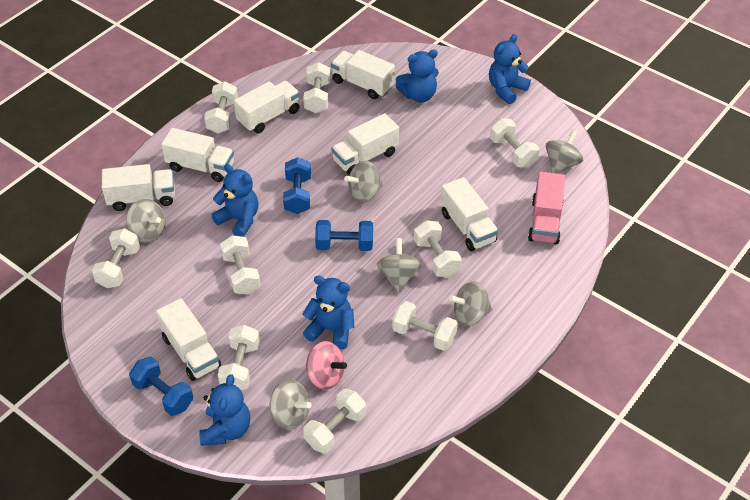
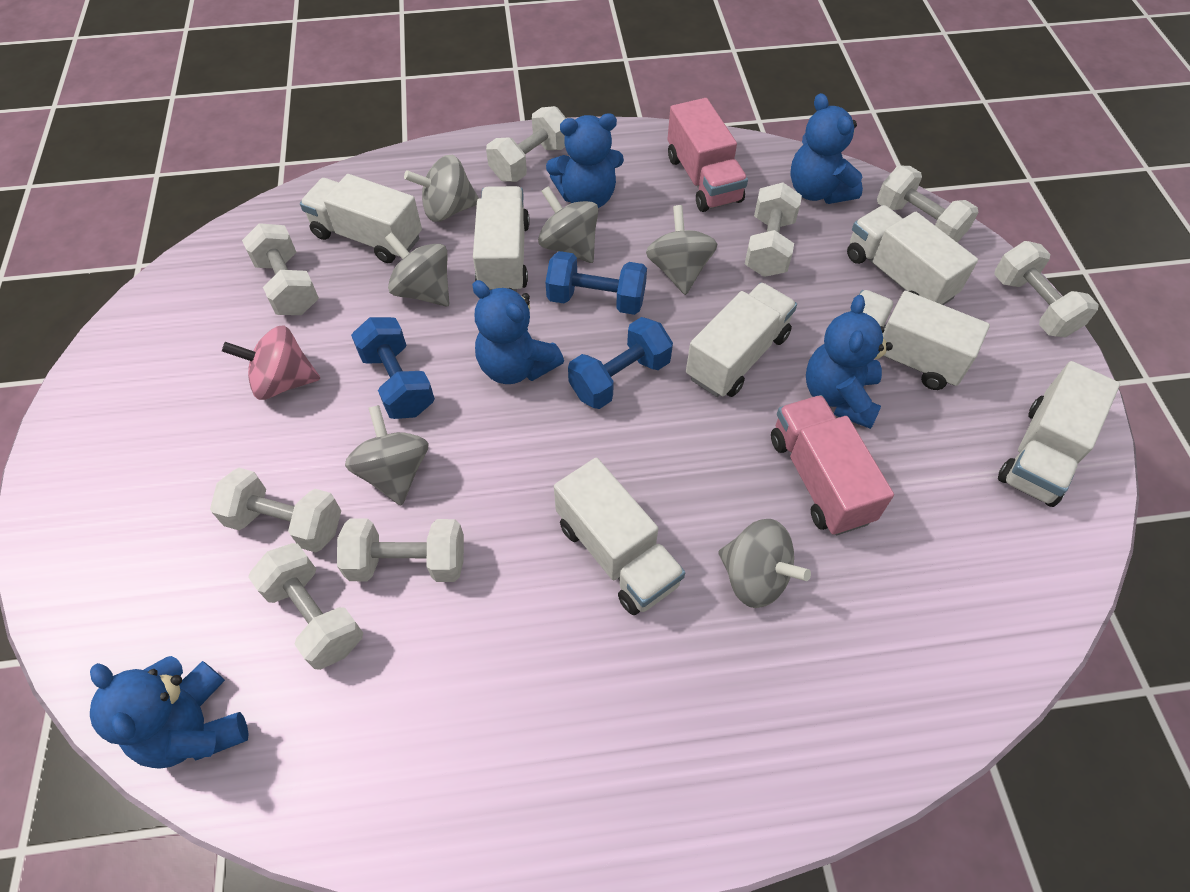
pink truck: [528,172,565,245] = 1 -> [668,98,748,212] [771,395,894,535] = 2
white dumbbell: [92,228,140,288] [204,81,238,134] [218,325,260,390] [220,235,261,295] [303,62,331,113] [303,389,366,454] [392,301,458,351] [414,220,462,277] [490,118,539,167] = 9 -> [210,468,341,553] [242,223,319,315] [248,543,363,670] [337,518,464,582] [486,106,566,182] [745,182,802,277] [877,166,978,243] [994,241,1099,337] = 8

